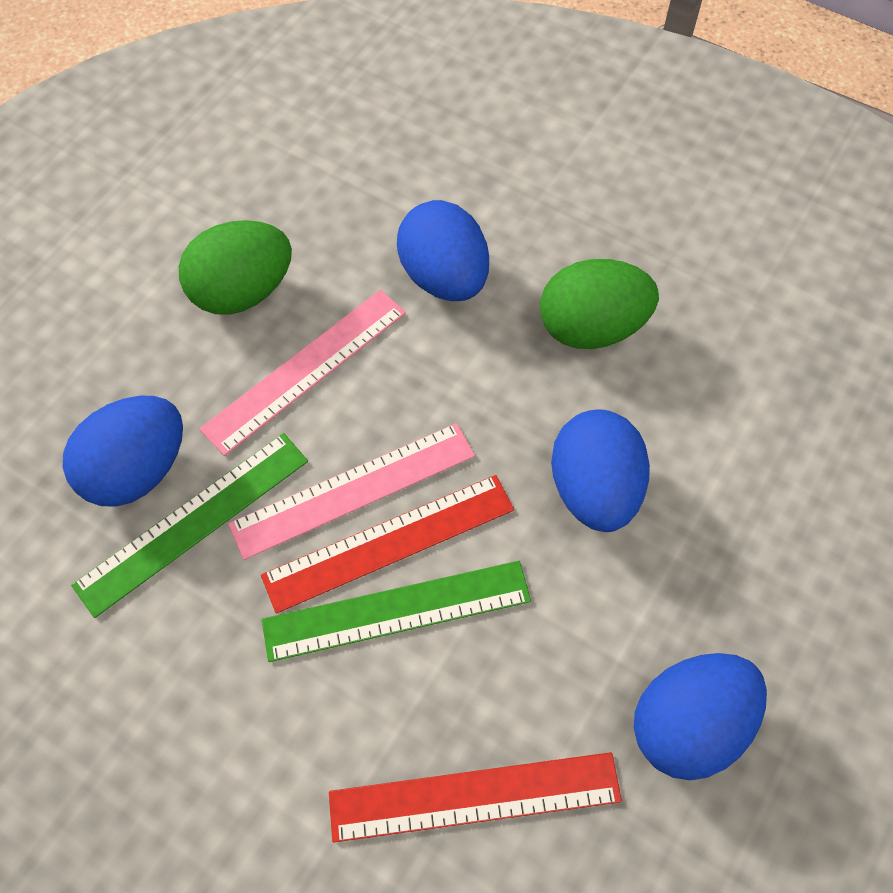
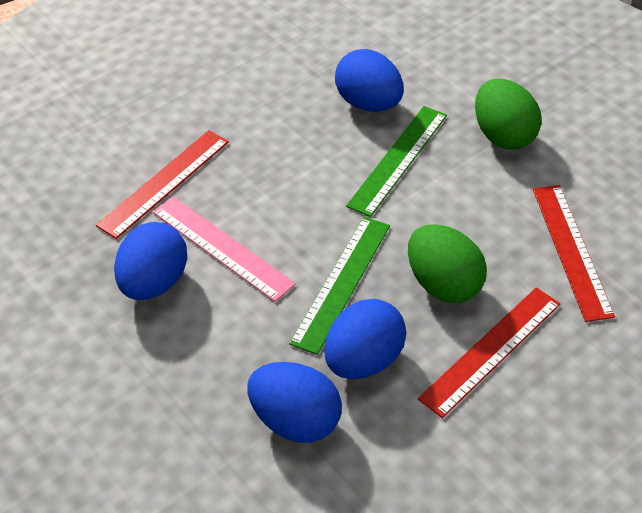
pink ruler: [199,290,406,456] [228,423,475,560] = 2 -> [153,197,296,302] = 1
red ruler: [261,475,514,614] [329,752,622,843] = 2 -> [96,130,229,239] [418,287,561,418] [533,185,615,322] = 3

